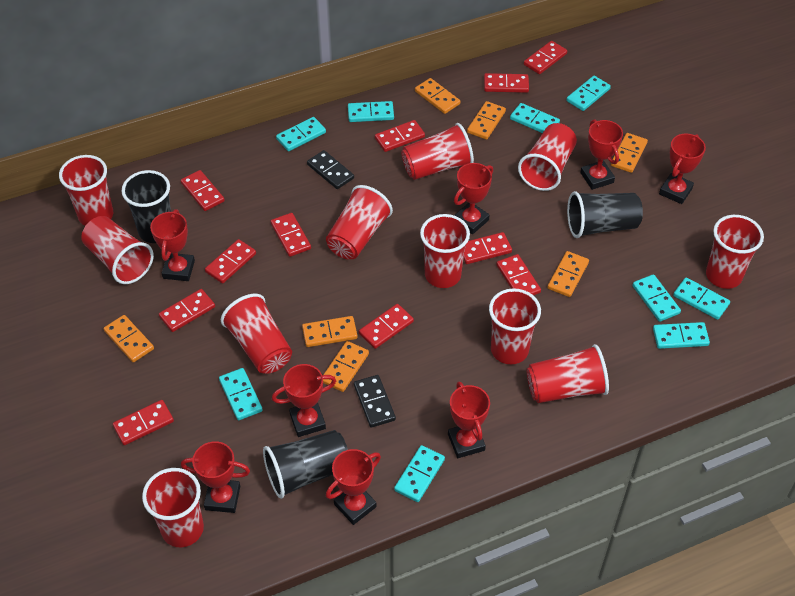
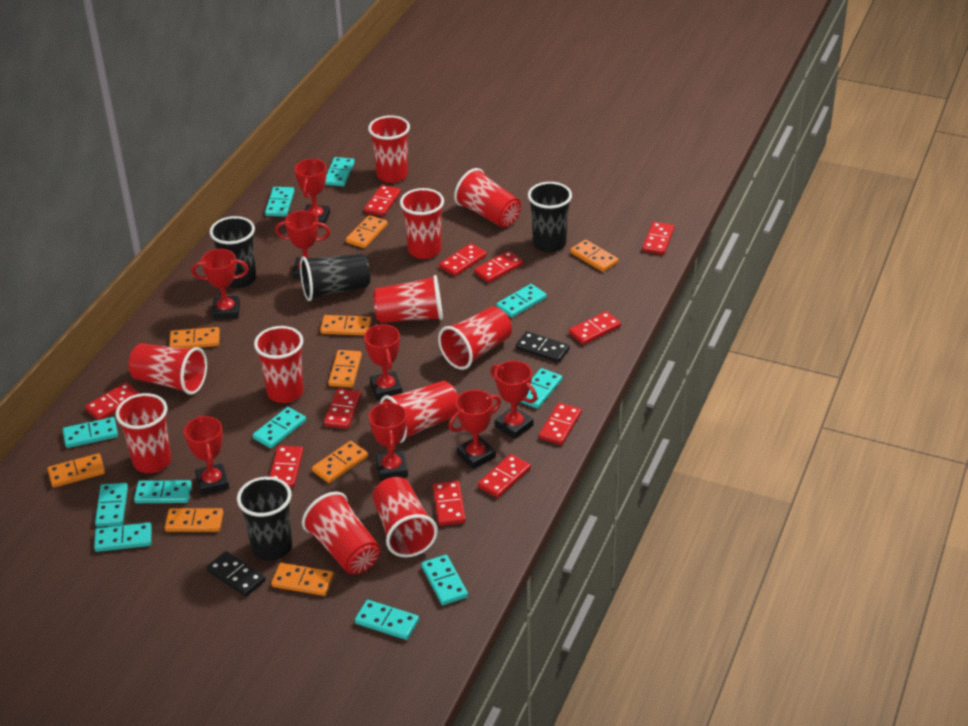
black cup: [121,170,171,243] [263,430,348,499] [567,191,643,238] = 3 -> [209,216,256,288] [237,477,292,561] [300,254,370,301] [528,182,572,252] = 4
orange domino: [104,315,154,362] [302,316,358,347] [323,341,369,392] [415,78,460,114] [467,101,506,140] [547,251,589,297] [611,133,648,173] = 7 -> [47,453,105,488] [165,508,224,532] [169,327,220,348] [271,563,334,596] [312,441,368,483] [320,315,372,335] [328,350,362,388] [346,215,388,248] [570,239,618,272] = 9
turquoise domino: [219,368,263,420] [276,117,326,151] [348,101,394,122] [394,445,445,502] [510,103,560,133] [567,76,611,111] [633,274,681,322] [653,322,710,349] [673,277,730,320] = 9 -> [63,417,118,448] [94,522,152,552] [95,483,128,527] [134,480,192,503] [253,407,306,448] [265,187,294,217] [325,157,355,186] [355,600,419,640] [421,555,468,605] [496,284,547,318] [521,368,562,409] = 11

